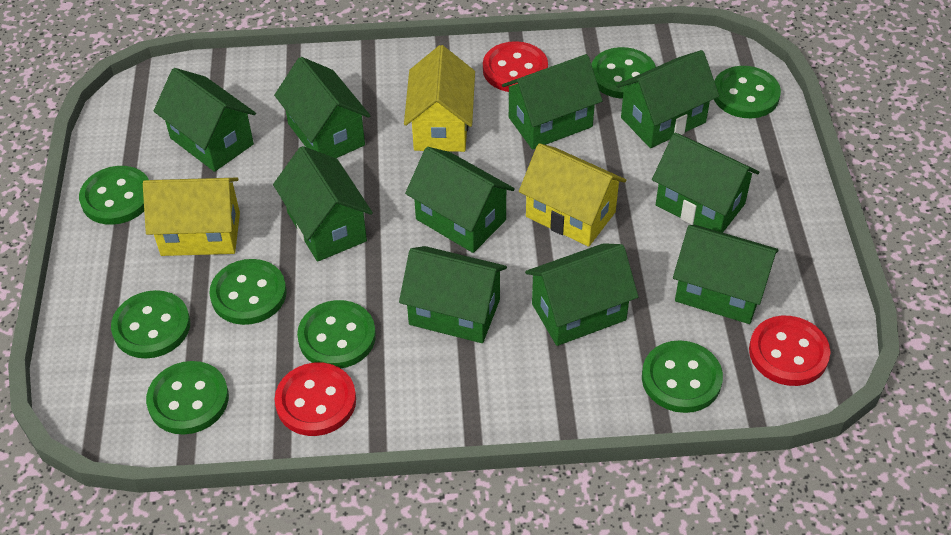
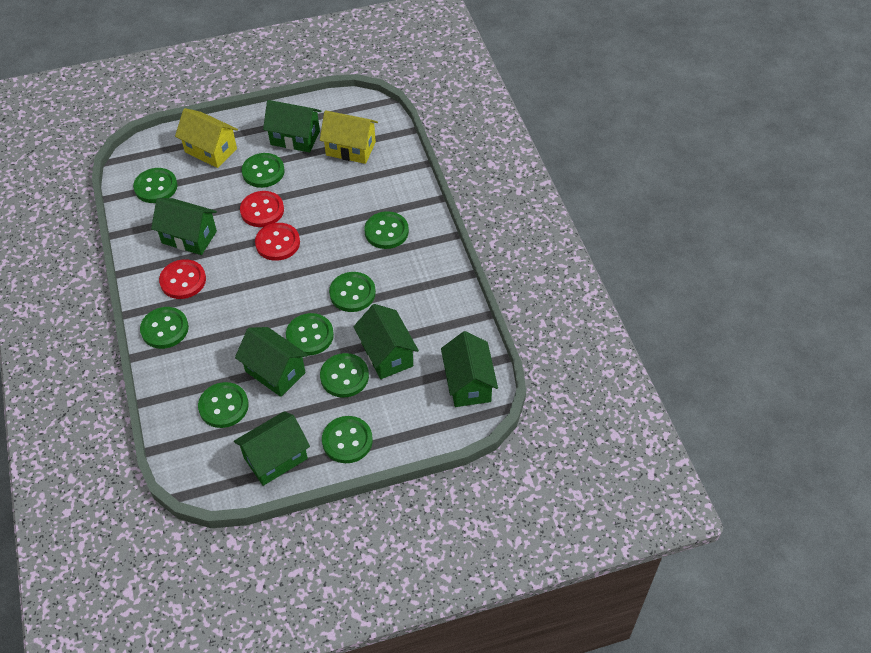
green button: [79,166,149,225] [111,290,190,358] [146,361,229,435] [209,259,287,325] [297,300,376,368] [591,47,656,99] [642,340,723,413] [714,66,781,118] = 8 -> [133,168,177,203] [140,307,189,349] [198,382,249,428] [242,153,285,188] [286,313,334,356] [320,353,369,398] [322,416,373,463] [329,272,376,312] [364,211,409,249] = 9
green house: [154,68,256,172] [273,146,373,262] [274,57,371,158] [399,246,507,343] [405,147,515,253] [502,54,603,149] [525,243,638,346] [616,50,719,148] [652,132,759,233] [673,225,779,324] = 10 -> [151,198,217,255] [234,411,310,486] [235,327,308,397] [263,100,321,153] [354,304,419,379] [441,331,498,407] = 6
yellow house: [143,178,240,256] [404,45,475,152] [519,143,626,247] = 3 -> [175,108,238,168] [320,110,378,164] = 2

